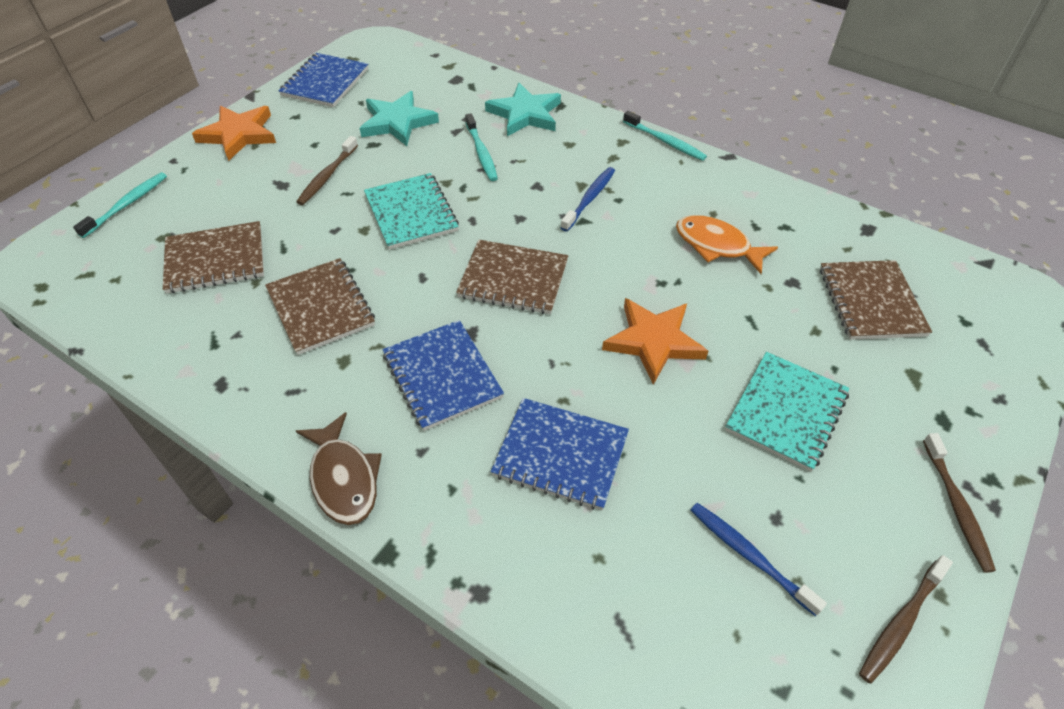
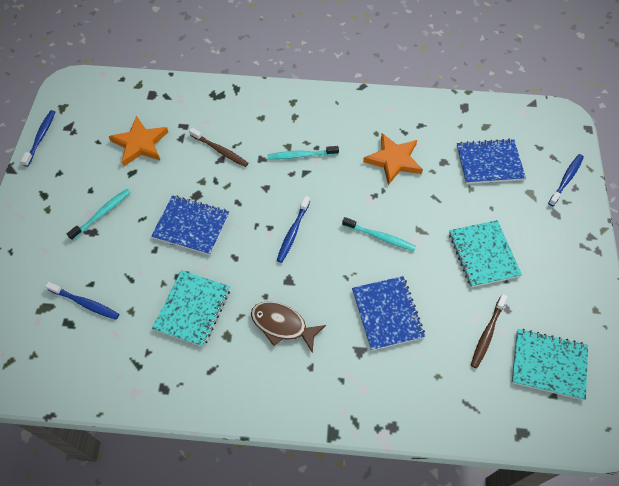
blue toothbrush: [561,167,615,232] [690,503,827,616] = 2 -> [21,110,55,167] [45,282,119,320] [277,196,310,263] [548,154,584,206] = 4
brown notebook: [163,221,264,294] [265,258,375,355] [456,240,568,314] [820,260,932,340] = 4 -> none = 0
brown toothbrush: [296,136,358,205] [859,555,953,684] [923,433,996,573] = 3 -> [189,128,248,167] [471,294,508,368] = 2
orange fish: [676,215,778,274] = 1 -> none = 0
turquoise notebook: [364,173,459,250] [725,352,849,472] = 2 -> [152,270,230,347] [449,220,522,288] [512,329,588,400] = 3
turquoise star: [360,91,439,146] [485,83,561,136] = 2 -> none = 0

